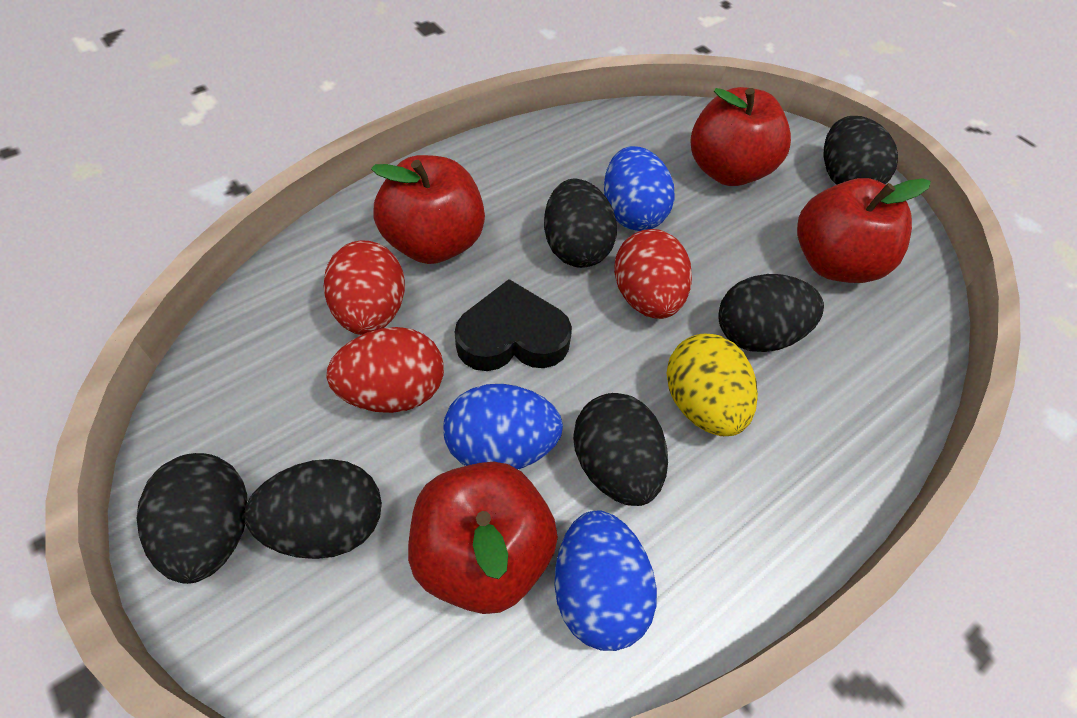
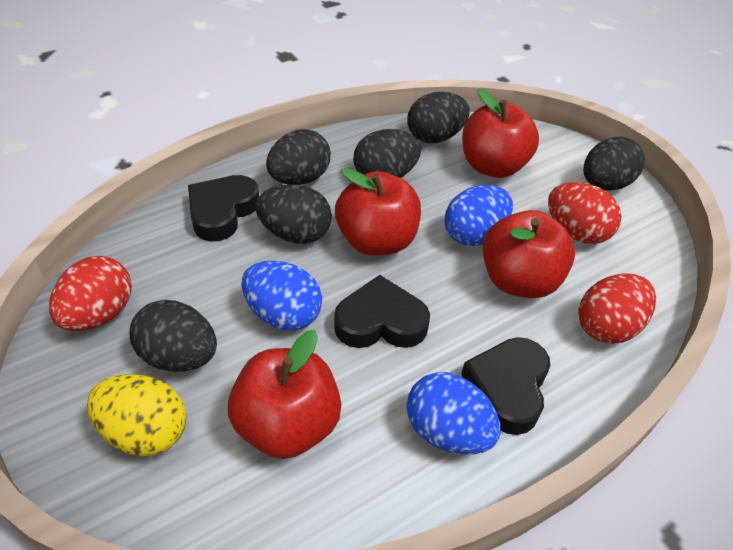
black heart: [455,279,572,371] = 1 -> [188,175,259,242] [334,275,430,348] [461,337,550,435] = 3

